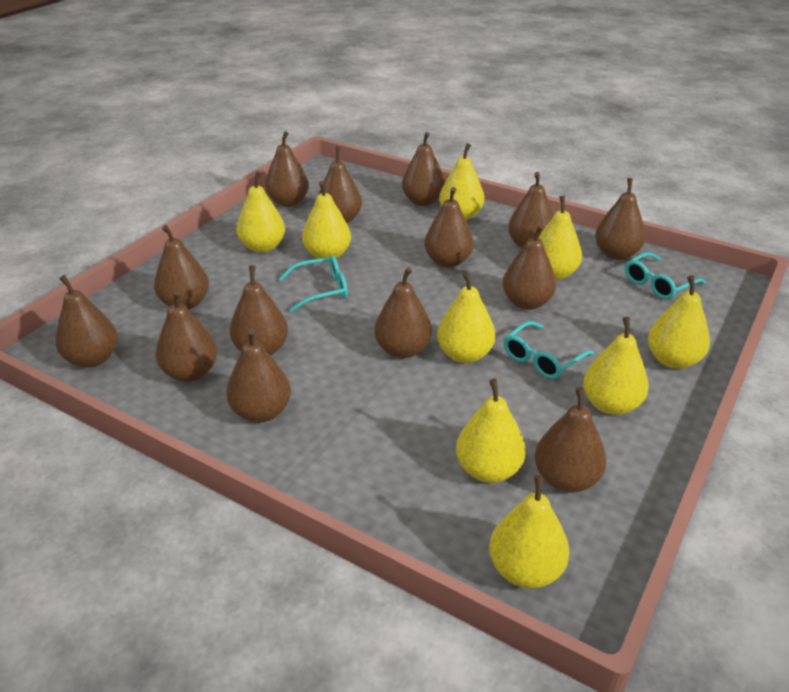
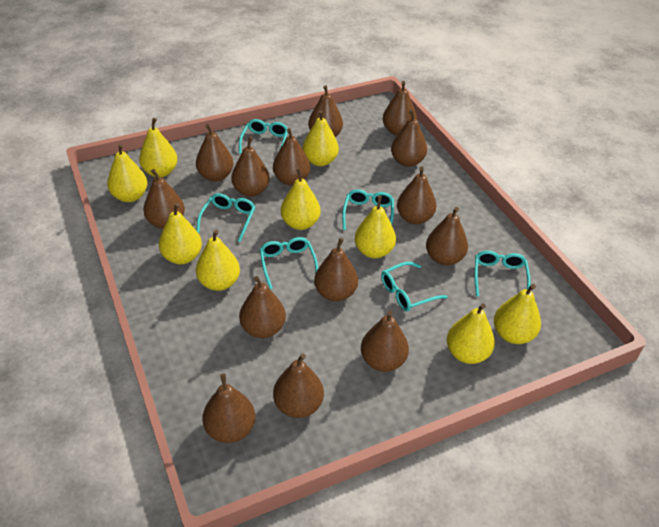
turquoise glasses: [279,255,348,312] [504,321,594,379] [625,252,706,299] = 3 -> [196,193,256,242] [239,119,288,154] [259,237,318,289] [342,189,394,230] [381,262,448,311] [474,251,531,296] = 6

